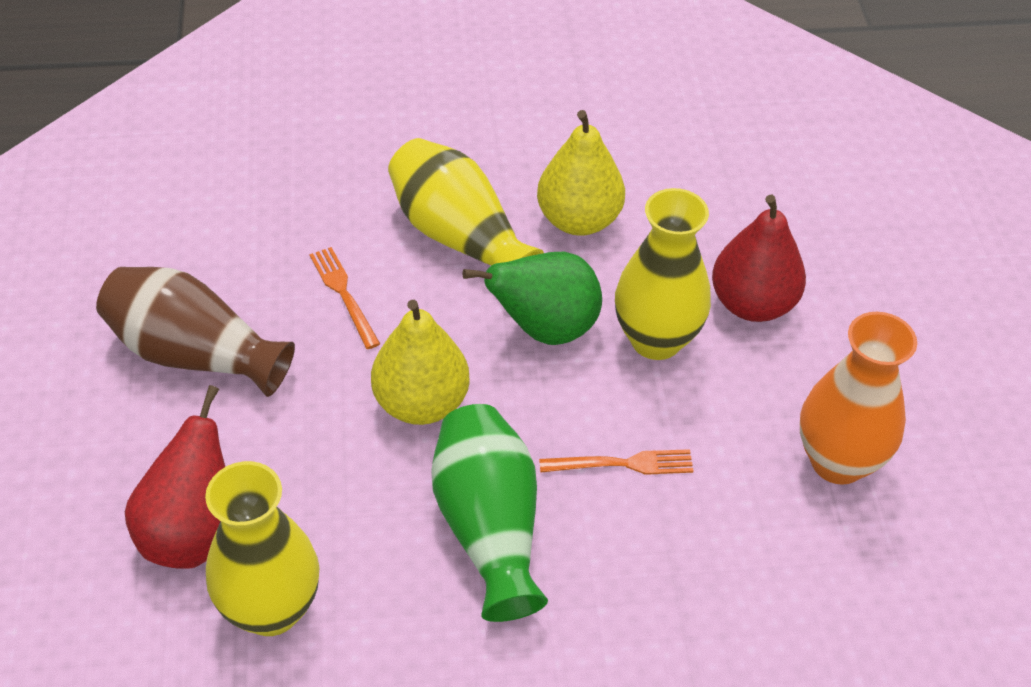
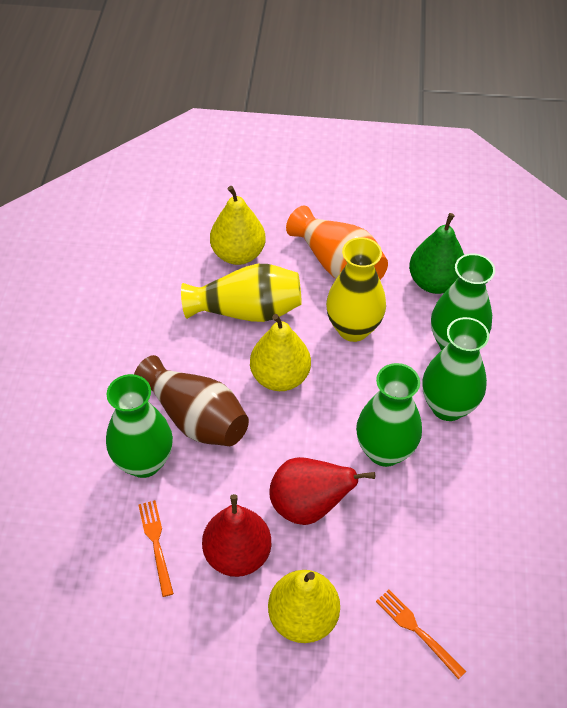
green vase: [432,404,548,622] = 1 -> [106,374,173,478] [356,363,422,467] [422,317,489,421] [431,253,495,350] = 4
yellow pear: [371,300,470,425] [537,110,625,236] = 2 -> [210,186,266,265] [250,314,311,391] [268,570,340,643] = 3
yellow vase: [205,461,320,636] [388,138,544,266] [615,188,711,360] = 3 -> [181,264,302,322] [326,237,386,342] = 2

